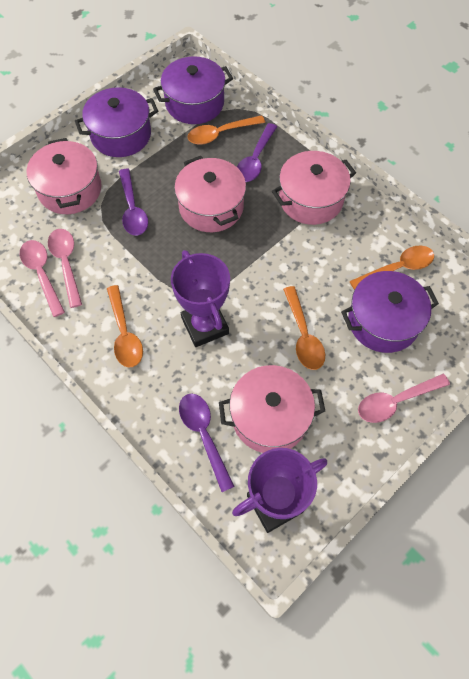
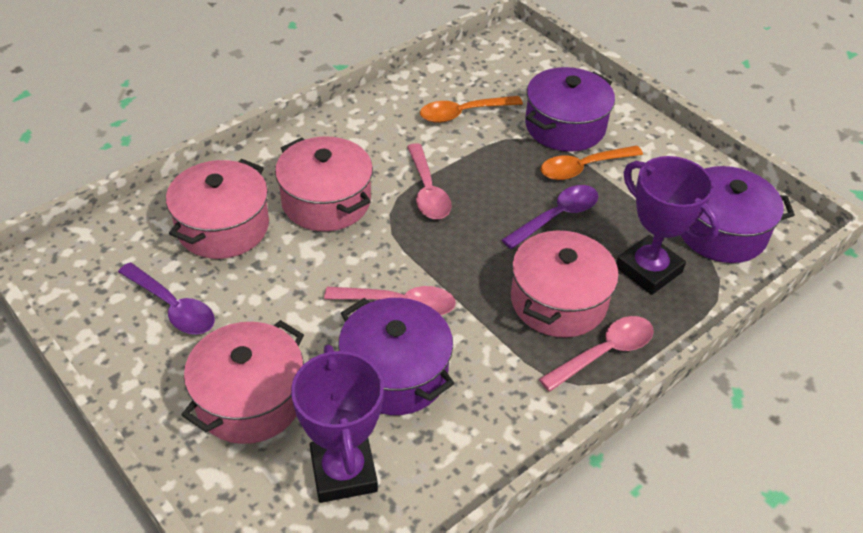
orange spoon: [107,285,143,368] [187,115,265,145] [283,286,325,370] [350,246,434,290] = 4 -> [420,96,523,123] [540,145,643,180] = 2
purple spoon: [119,169,148,236] [179,393,235,492] [237,123,277,182] = 3 -> [118,262,215,334] [502,185,598,249] = 2

